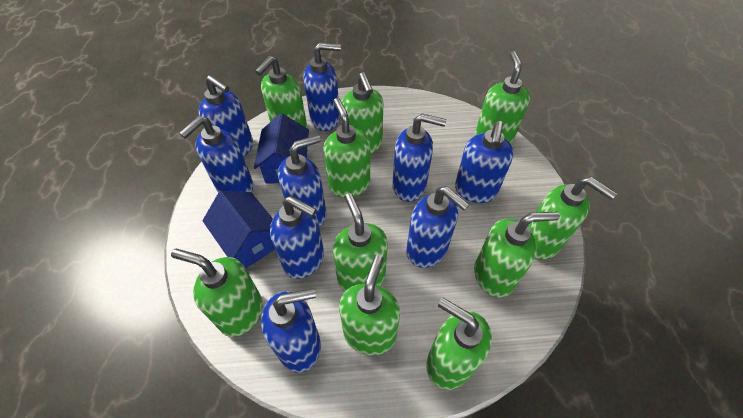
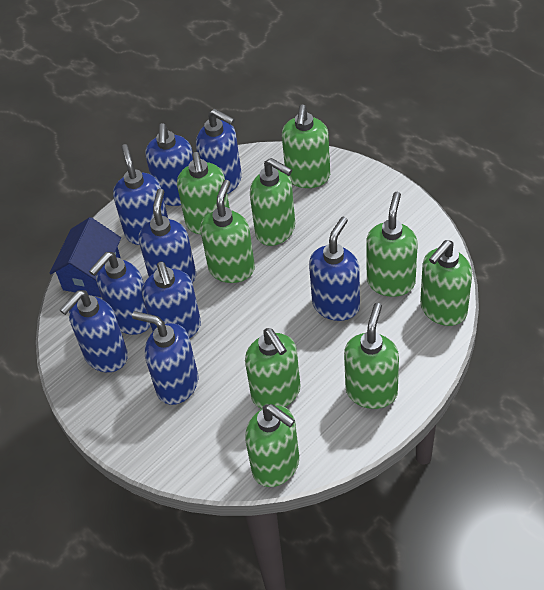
blue house: [202,191,275,268] [254,113,309,183] = 2 -> [49,217,121,297] = 1
green soap dispenser: [171,249,263,337] [255,56,307,128] [323,98,370,198] [332,193,388,291] [339,254,400,355] [341,72,383,154] [426,298,492,390] [474,212,560,298] [475,51,530,144] [528,177,617,259] = 10 -> [177,152,230,234] [200,180,255,283] [245,328,301,409] [245,404,299,487] [250,158,295,246] [282,105,330,188] [344,303,399,409] [366,192,418,297] [420,240,472,326] = 9

